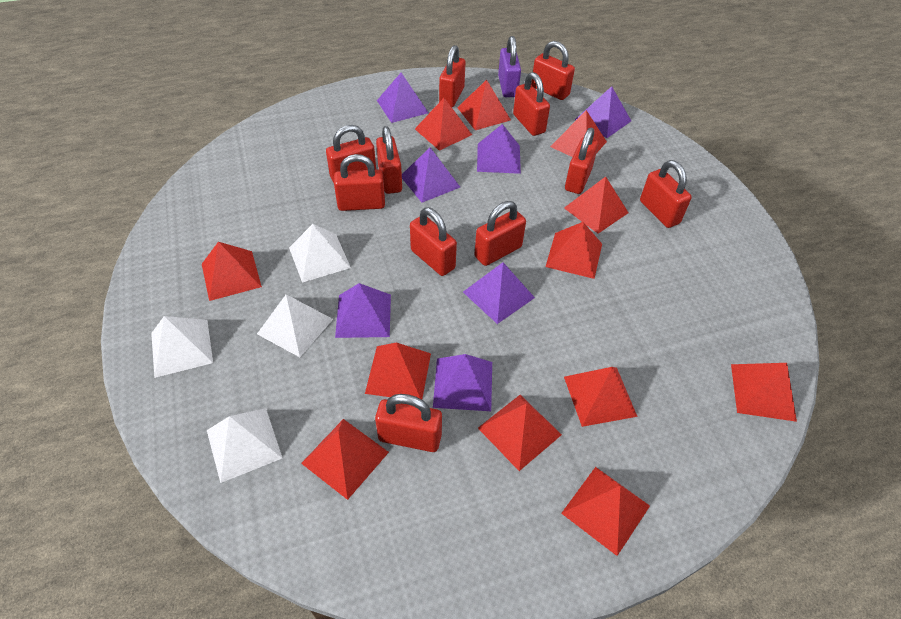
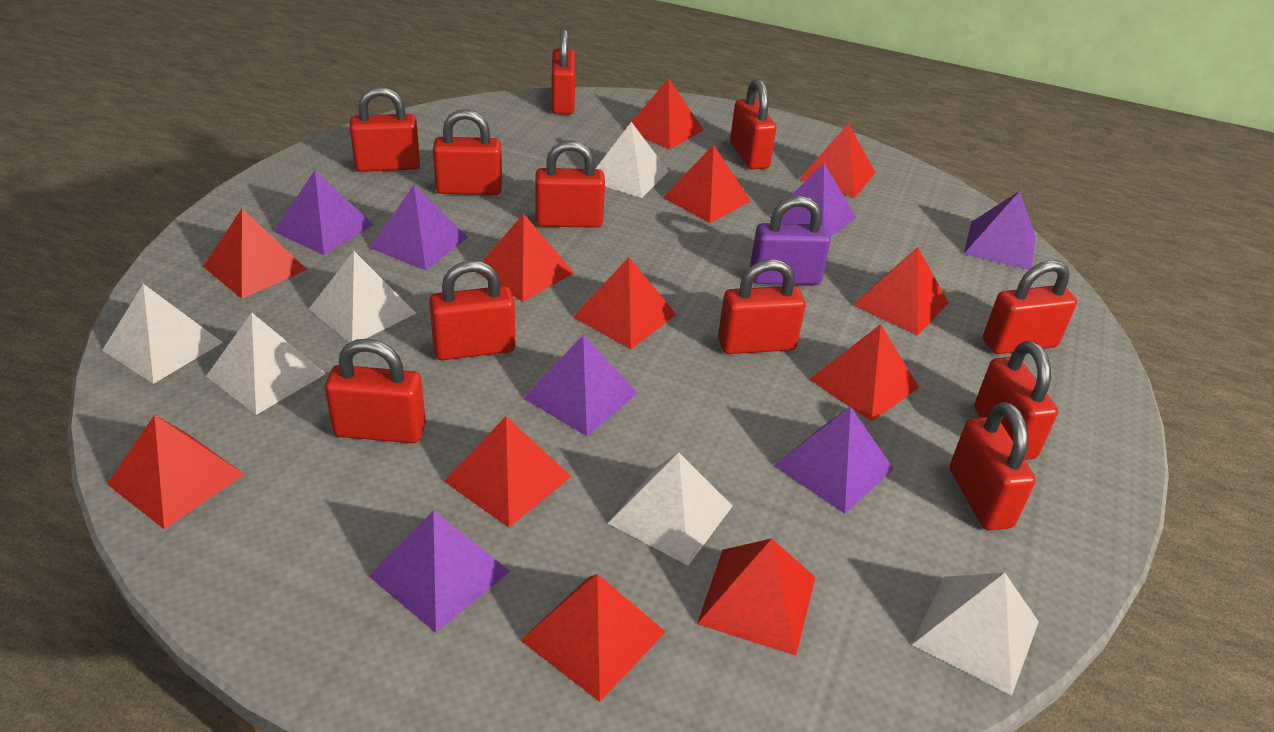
white pyramid: [151,316,213,378] [207,408,282,483] [257,294,333,357] [289,224,351,283] = 4 -> [102,284,223,384] [206,313,326,415] [309,251,416,343] [596,122,668,198] [608,453,732,565] [912,573,1039,695] = 6

